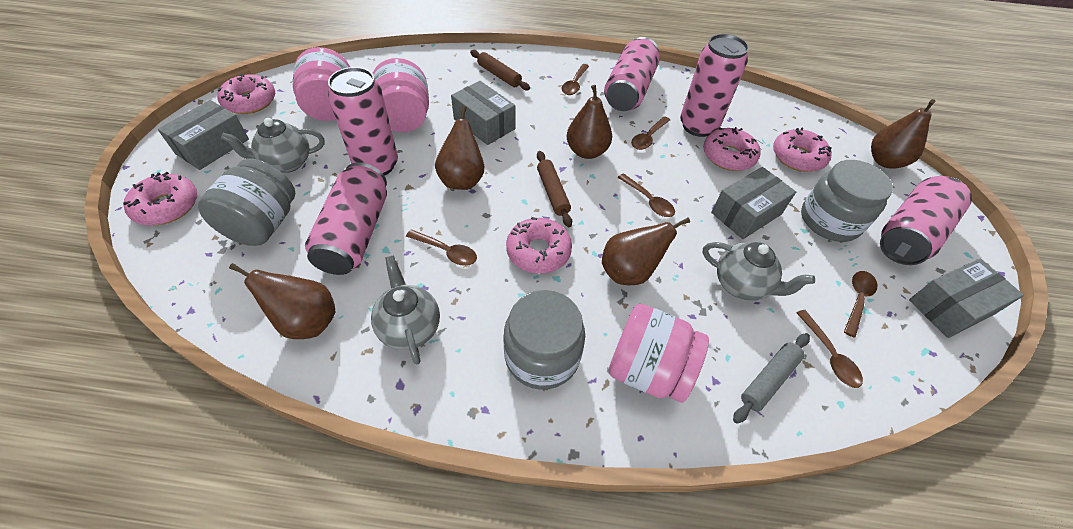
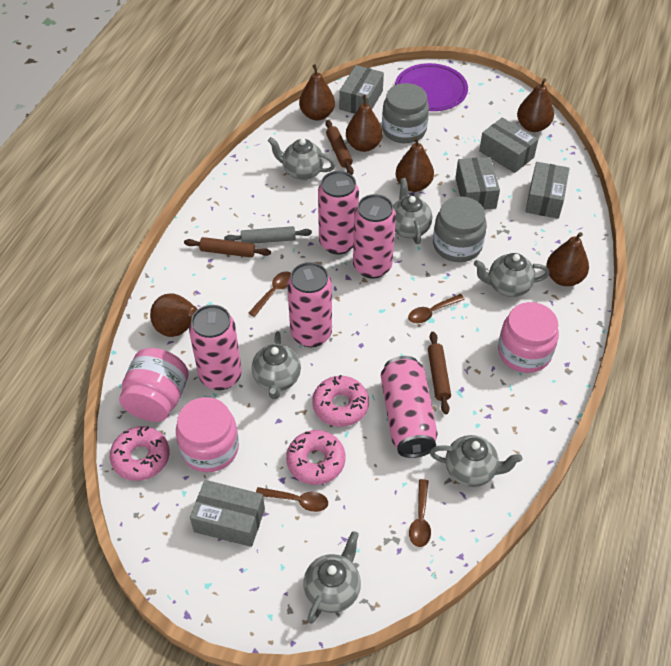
brown pear: [229,263,335,339] [435,106,484,190] [566,85,612,159] [602,218,690,285] [871,99,936,169] = 5 -> [150,293,198,337] [299,64,335,121] [346,95,383,152] [396,137,434,192] [517,78,554,132] [546,232,589,286] = 6
brown rolling pin: [470,50,530,90] [537,151,572,227] = 2 -> [184,237,271,258] [325,120,354,175] [428,332,451,414] = 3
brown spoon: [406,230,477,266] [562,64,589,95] [617,173,675,217] [631,116,670,150] [796,310,863,388] [844,271,877,338] = 6 -> [249,272,291,317] [256,487,328,512] [408,294,465,323] [409,479,431,547] = 4
grey box: [158,100,249,170] [451,81,515,145] [711,167,796,239] [909,258,1024,338] = 4 -> [190,480,265,547] [339,65,384,114] [455,157,500,209] [479,117,538,173] [525,162,569,219] = 5
grey jar: [198,158,295,246] [504,290,585,390] [801,160,893,242] = 3 -> [382,83,429,143] [433,196,487,262] = 2
grey teapot: [221,118,324,173] [371,255,440,364] [703,242,815,301] = 3 -> [252,331,301,399] [268,137,335,180] [303,531,361,624] [393,178,432,244] [430,435,522,487] [474,253,550,297] = 6
pink donut: [123,172,197,226] [217,74,275,114] [506,217,572,274] [703,127,761,171] [773,128,832,172] = 5 -> [110,426,169,481] [286,430,345,485] [312,375,369,427] = 3
purple plate: none = 0 -> [395,63,468,111] = 1

